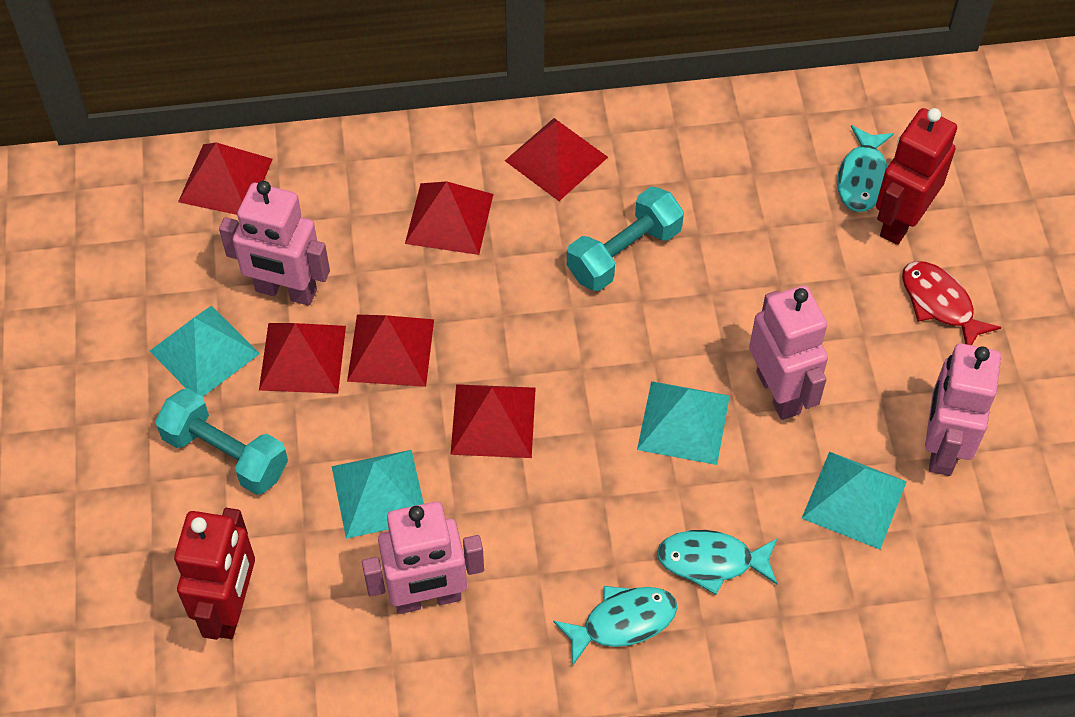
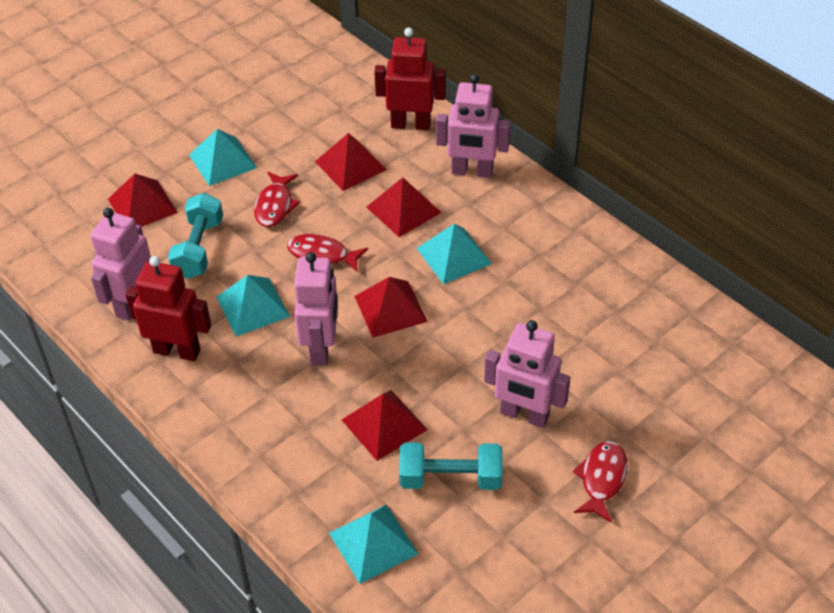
red fish: [902,261,1001,345] = 1 -> [254,172,300,227] [287,234,368,273] [573,441,628,523] = 3
red pyramid: [178,142,273,215] [259,323,346,394] [347,315,434,387] [405,181,493,255] [450,384,536,458] [505,118,608,201] = 6 -> [108,173,178,227] [315,133,387,191] [342,390,427,461] [354,277,428,338] [366,177,442,237] = 5
turquoise fish: [553,586,677,666] [657,530,778,595] [837,125,894,212] = 3 -> none = 0

